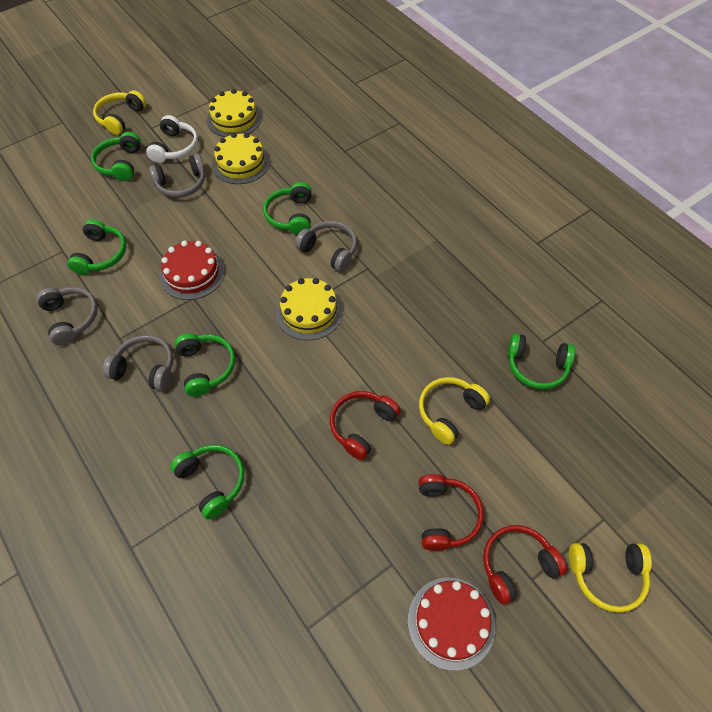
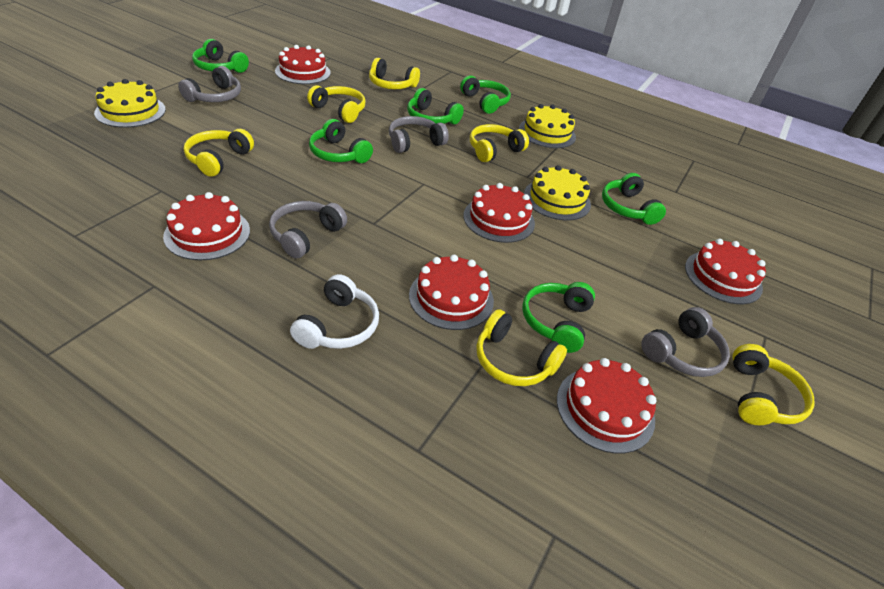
red cake: [160,240,225,300] [408,578,495,671] = 2 -> [163,192,250,260] [275,45,331,84] [409,255,494,330] [463,183,535,243] [557,358,657,454] [685,239,766,304] = 6
red headphones: [330,391,401,460] [419,474,483,551] [483,525,567,605] = 3 -> none = 0
yellow headphones: [93,90,146,135] [419,377,490,445] [569,543,652,613] = 3 -> [184,129,254,177] [307,85,366,123] [369,58,420,89] [470,124,529,162] [476,309,567,386] [732,344,815,425] = 6

